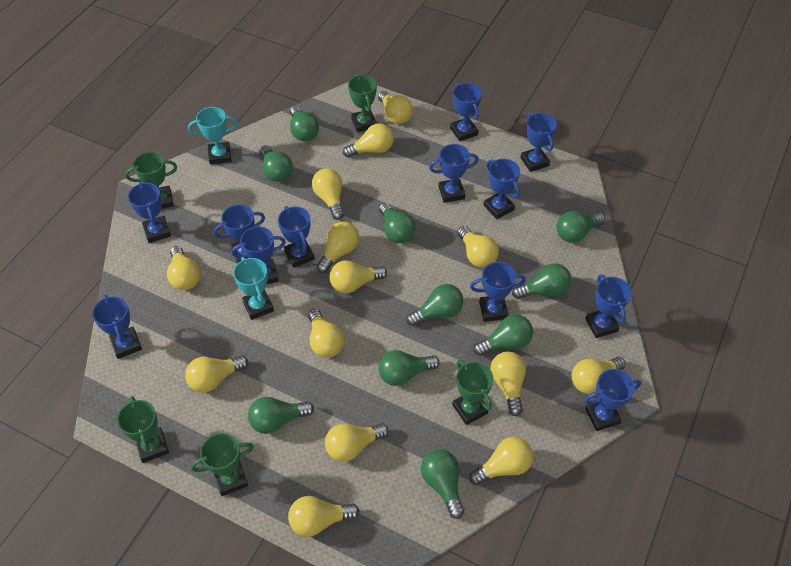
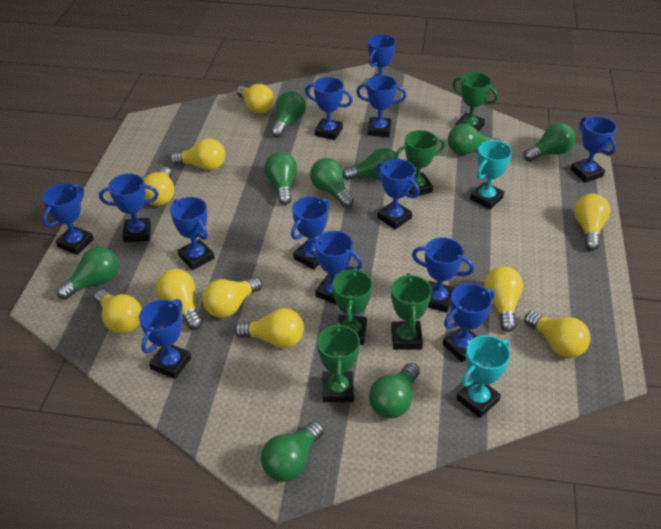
blue trophy: [92,295,142,359] [128,182,171,243] [214,205,265,263] [231,226,286,284] [278,206,315,268] [429,144,479,203] [450,83,482,141] [470,262,526,322] [483,159,520,219] [520,113,557,172] [585,274,632,338] [585,369,641,431] = 12 -> [42,183,94,255] [99,174,159,243] [139,299,191,379] [170,197,214,270] [291,196,330,270] [305,77,353,140] [306,231,363,305] [356,75,406,137] [366,34,396,89] [376,159,419,229] [412,237,474,312] [443,283,495,362] [570,116,617,183] = 13
green light bulb: [248,397,314,434] [260,145,293,182] [290,106,319,141] [378,350,440,386] [379,203,416,243] [406,284,463,326] [421,449,464,519] [473,314,533,356] [512,263,572,299] [556,211,605,243] = 10 -> [57,247,119,300] [261,421,324,482] [264,152,297,205] [271,91,306,137] [310,158,354,208] [343,148,396,180] [369,363,420,418] [448,123,501,155] [523,123,575,162] = 9
yellow light bulb: [167,246,201,290] [185,355,248,392] [288,496,360,537] [308,309,344,358] [312,168,344,220] [316,222,359,273] [325,423,389,462] [329,260,387,293] [343,123,394,158] [378,91,413,124] [457,226,499,268] [469,437,533,485] [490,351,526,416] [572,357,626,394] = 14 -> [95,290,142,334] [143,167,174,206] [156,269,202,330] [170,138,225,171] [202,277,262,318] [234,308,304,348] [237,84,274,114] [484,266,523,332] [524,311,591,358] [574,193,610,251] = 10

